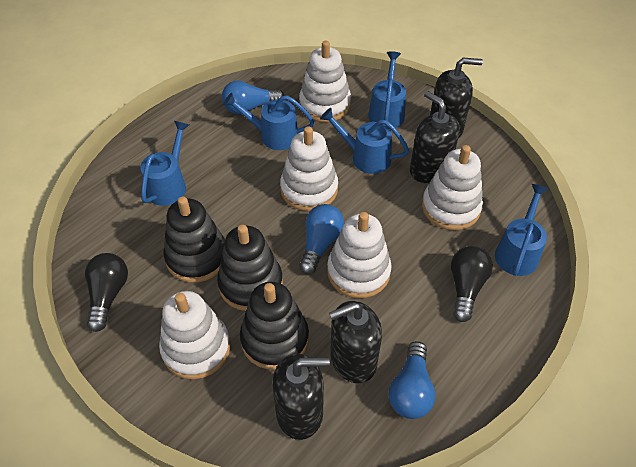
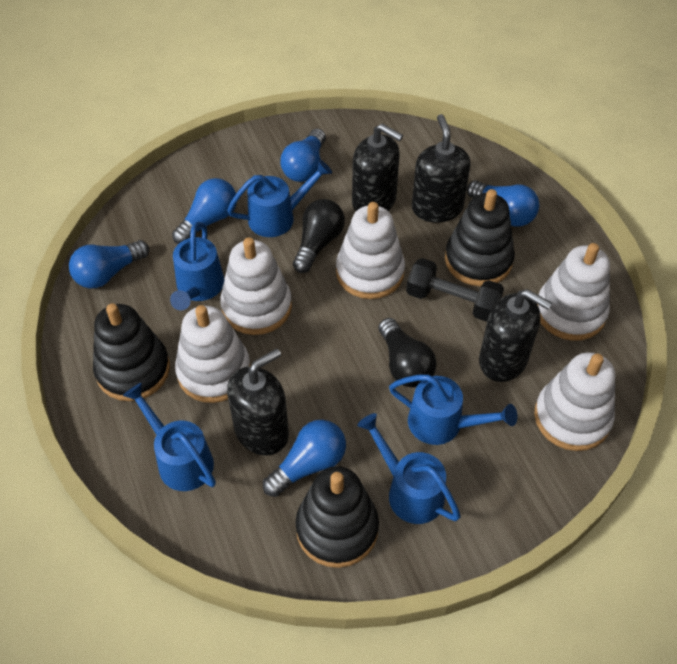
black dumbbell: none = 0 -> [406,258,504,322] = 1
blue light bulb: [222,81,284,114] [299,204,344,274] [389,341,436,419] = 3 -> [69,240,149,288] [172,178,237,244] [263,420,346,497] [280,129,326,182] [467,180,539,227] = 5

